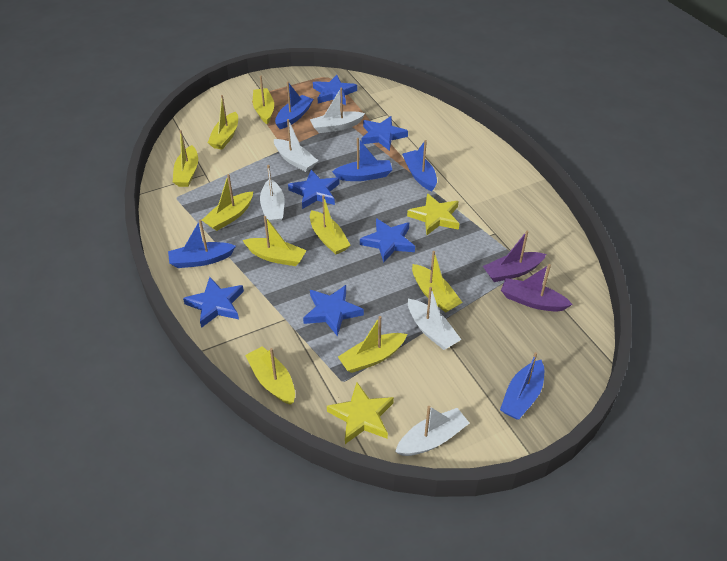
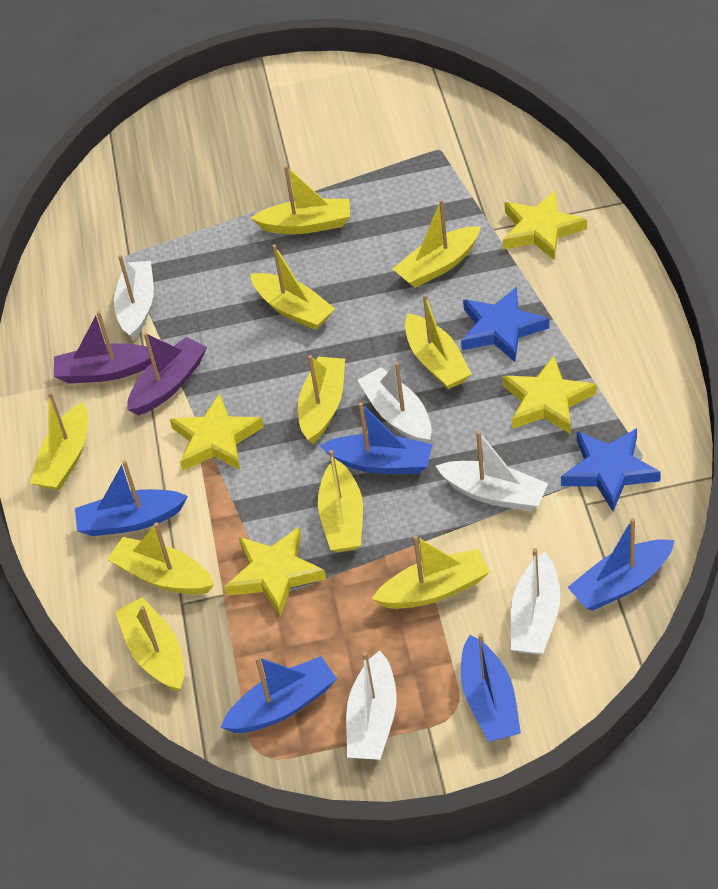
blue star: [183,277,244,328] [288,170,340,209] [303,285,364,336] [313,75,357,105] [360,218,415,262] [361,116,408,151] = 6 -> [461,287,549,362] [561,428,661,511] = 2
yellow boat: [173,130,198,187] [202,174,253,231] [208,95,238,150] [242,216,307,266] [245,346,295,405] [253,76,274,124] [310,195,351,255] [338,316,407,373] [412,251,463,313] = 9 -> [30,392,88,490] [107,523,214,594] [115,597,184,692] [251,165,350,234] [251,245,335,330] [298,355,345,444] [318,450,363,552] [372,535,490,609] [392,199,481,288] [405,294,472,389] = 10
yellow star: [327,382,394,444] [407,193,460,235] = 2 -> [170,393,264,471] [225,527,326,617] [502,356,596,434] [503,190,587,260] = 4

